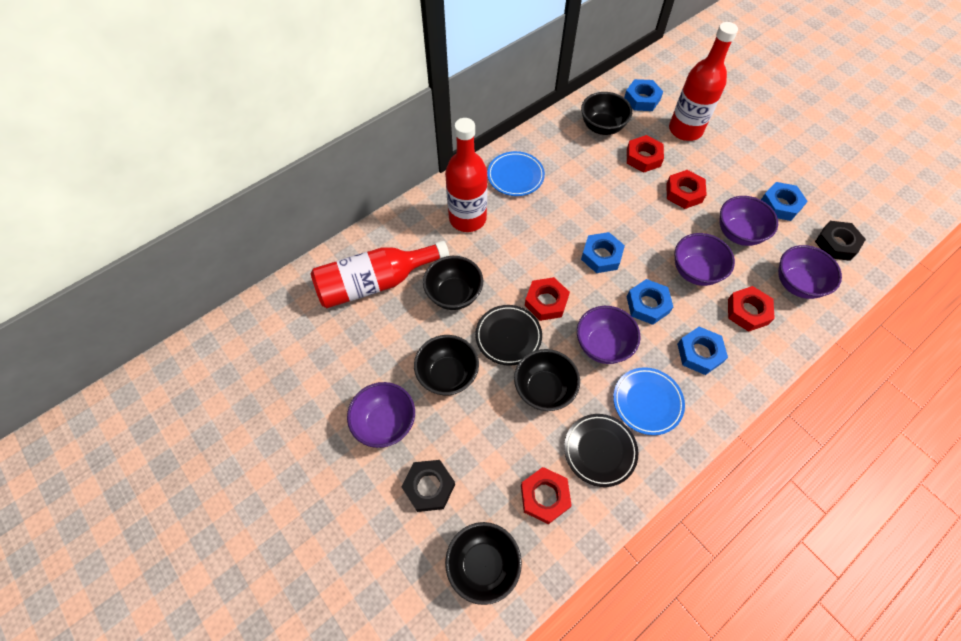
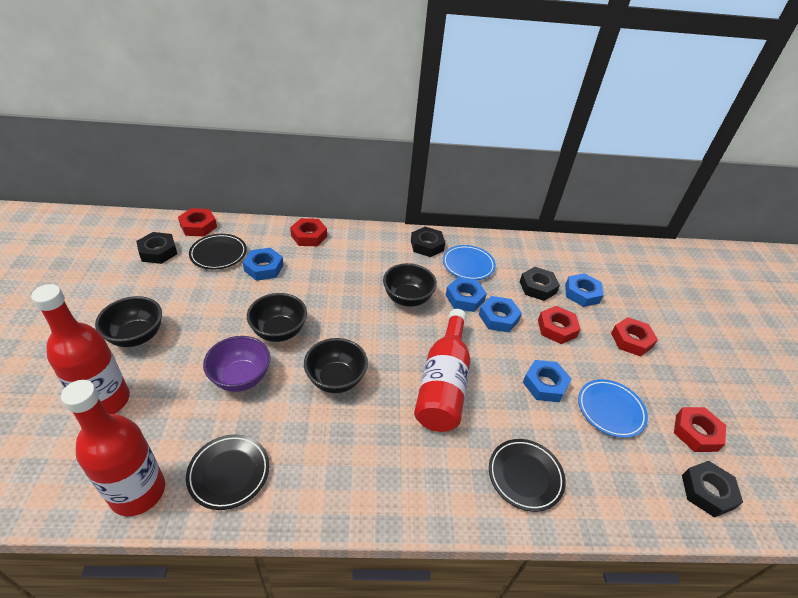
black bowl: [414,335,479,396] [423,256,483,310] [445,522,522,605] [514,349,580,411] [581,92,632,135] = 5 -> [95,296,162,347] [247,293,307,342] [304,338,368,393] [383,263,437,307] = 4
black nut: [401,460,455,512] [815,221,866,261] = 2 -> [136,232,177,264] [411,227,445,257] [520,267,560,301] [682,461,743,518] = 4
black plate: [475,305,542,366] [564,414,638,487] = 2 -> [186,434,269,510] [189,234,247,270] [489,439,566,512] = 3
purple bowl: [347,382,415,448] [577,306,641,364] [675,233,735,286] [720,196,778,246] [778,245,842,299] = 5 -> [203,336,270,392] = 1

